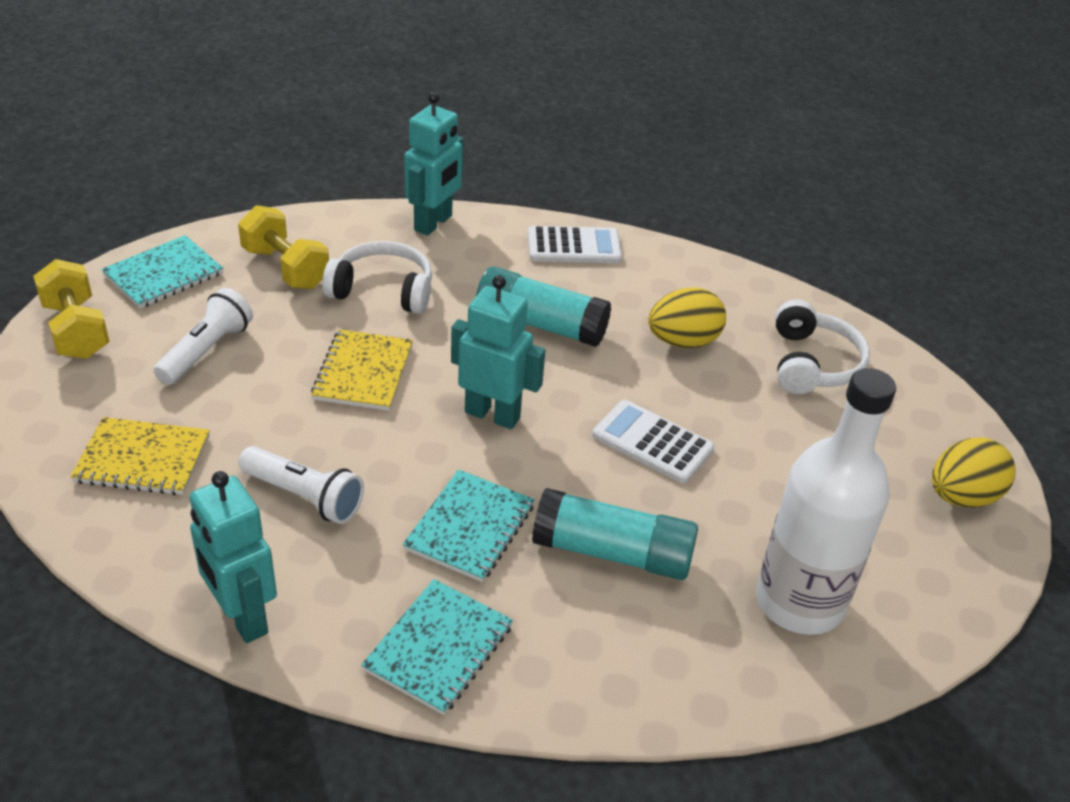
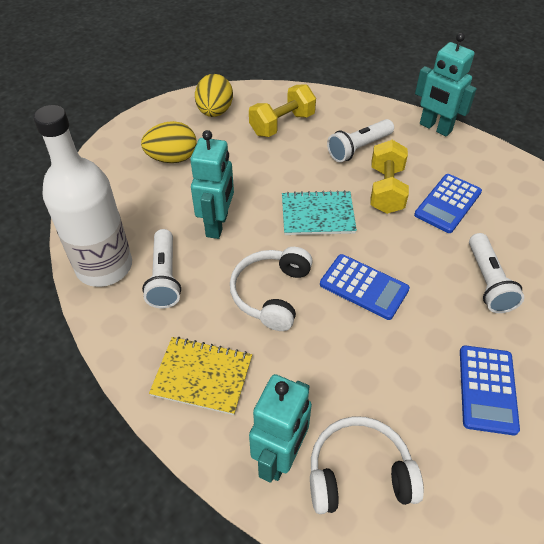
blue calculator: none = 0 -> [320,254,410,320] [414,174,482,233] [460,345,520,436] = 3
turquoise glue stick: [476,266,611,347] [532,488,698,580] = 2 -> none = 0
turquoise notebook: [102,235,223,309] [361,579,513,715] [403,469,535,582] = 3 -> [282,190,357,235] = 1
white calculator: [528,226,622,263] [592,400,715,483] = 2 -> none = 0
white flashlight: [153,288,253,385] [238,446,364,524] = 2 -> [142,229,181,308] [327,119,394,162] [469,233,524,313] = 3
yellow notebook: [70,417,210,495] [311,329,413,411] = 2 -> [149,337,252,415] = 1

